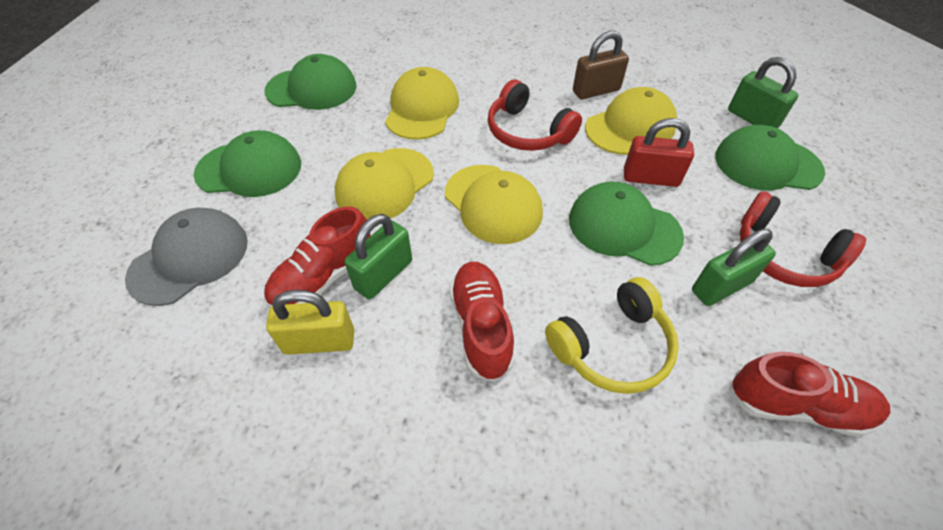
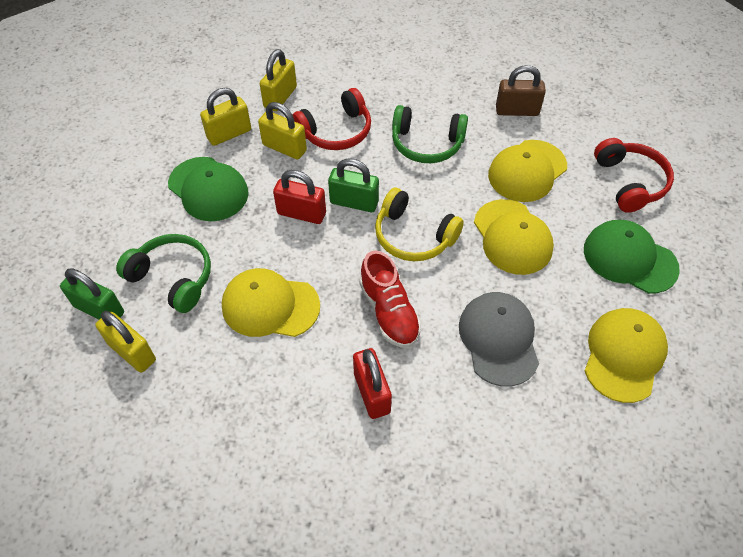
green cap: [194,130,301,197] [265,54,356,110] [569,181,684,266] [715,125,825,191] = 4 -> [168,157,249,221] [584,220,680,294] = 2
green headphones: none = 0 -> [116,234,211,313] [392,105,468,163] = 2
green padlock: [344,214,412,299] [692,229,776,306] [728,57,799,128] = 3 -> [60,268,124,320] [328,158,379,212] = 2
red padlock: [624,118,694,187] = 1 -> [273,170,326,224] [353,348,392,419] = 2
red shoe: [264,206,371,308] [449,262,515,382] [730,352,890,437] = 3 -> [359,250,422,348] = 1
yellow padlock: [266,290,354,355] = 1 -> [95,311,156,373] [200,88,251,146] [258,102,307,160] [260,49,297,111] = 4

